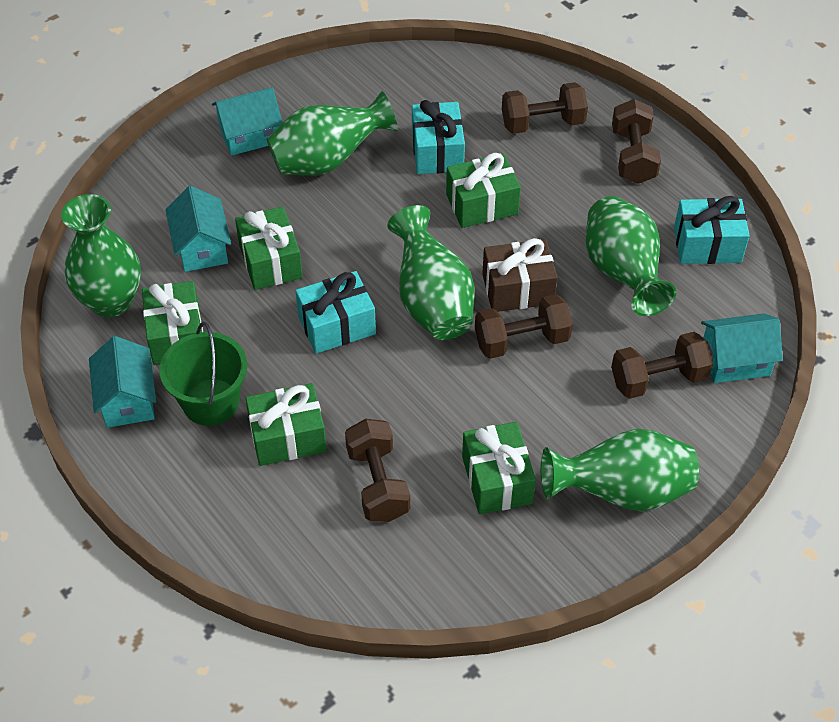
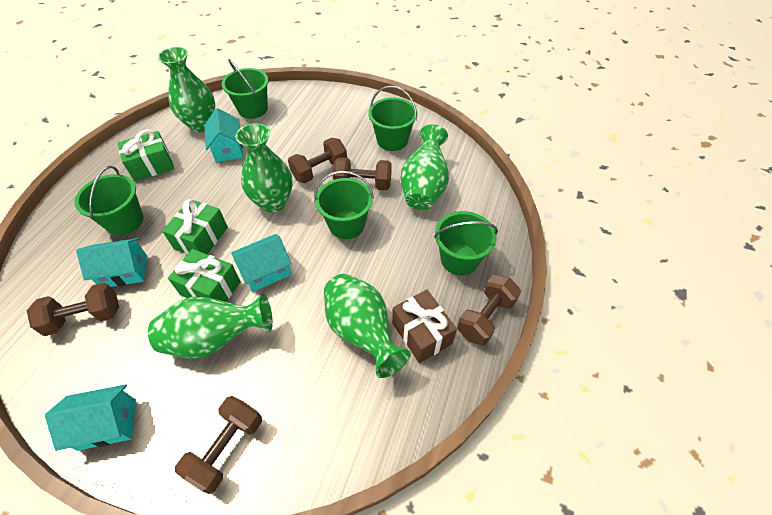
green bucket: [160,322,247,426] = 1 -> [75,166,144,235] [222,59,269,119] [314,171,374,239] [368,86,418,151] [434,211,498,275] = 5
green gift: [142,281,203,365] [235,206,303,290] [245,383,327,466] [446,153,521,228] [462,422,536,514] = 5 -> [118,129,174,181] [162,199,228,254] [168,249,241,302] = 3
turquoise gift: [296,271,376,354] [412,100,465,174] [674,196,750,264] = 3 -> none = 0

